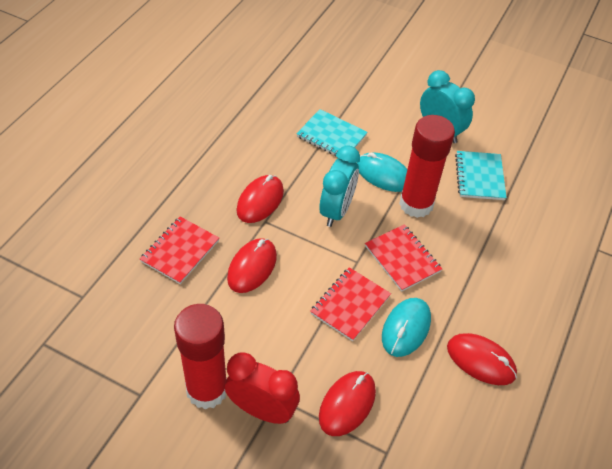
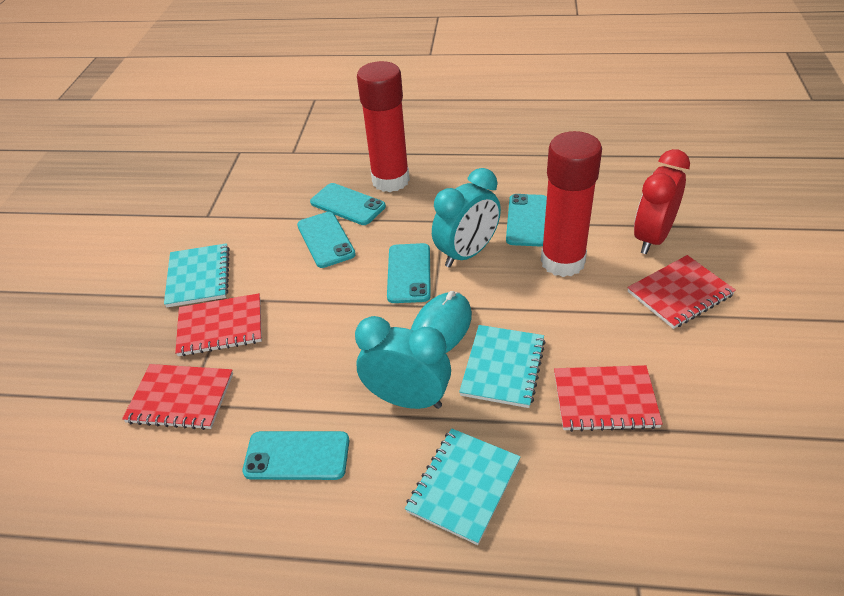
red mouse: [227,238,277,293] [236,175,284,223] [319,371,376,436] [447,333,517,385] = 4 -> none = 0
red notebook: [140,216,219,284] [310,267,391,341] [365,224,442,292] = 3 -> [122,364,233,430] [175,293,262,356] [554,365,663,432] [627,255,736,329] = 4
turquoise mouse: [357,153,407,192] [382,298,431,357] = 2 -> [411,291,472,353] = 1
turquoise notebook: [297,109,368,156] [455,151,507,200] = 2 -> [164,243,230,308] [405,428,521,545] [459,325,546,408] = 3
turquoise phone: none = 0 -> [242,431,349,480] [297,212,356,268] [310,183,386,225] [387,243,431,303] [506,194,547,246] = 5

